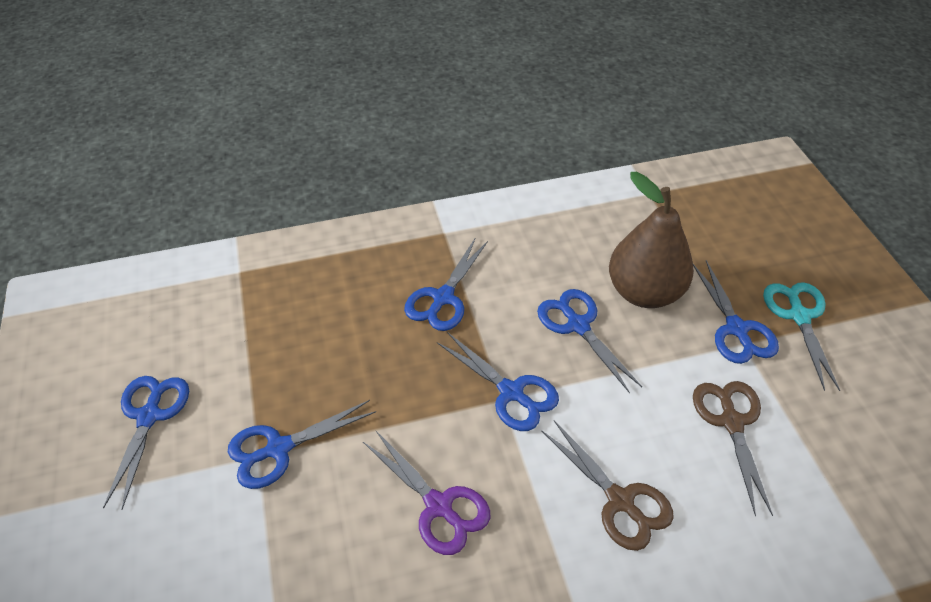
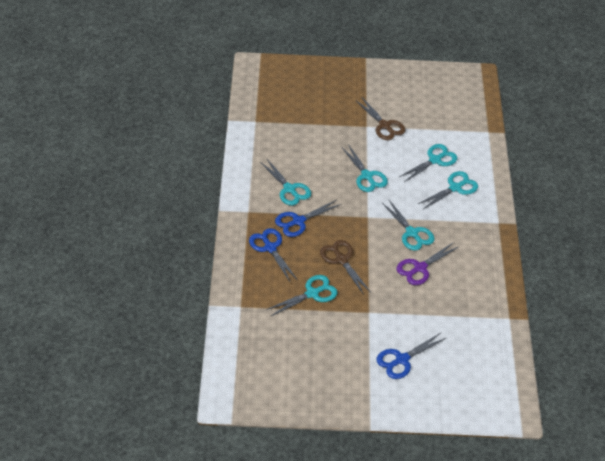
blue scissors: [103,376,189,510] [228,400,376,489] [404,237,488,331] [437,332,559,431] [537,289,642,393] [693,260,779,364] = 6 -> [249,228,297,282] [275,200,341,237] [376,333,446,379] = 3
brown pear: [609,172,694,308] = 1 -> none = 0
turquoise scissors: [763,282,840,391] = 1 -> [260,158,311,206] [266,275,338,317] [342,144,388,192] [382,199,434,251] [399,144,457,182] [418,171,478,210] = 6

